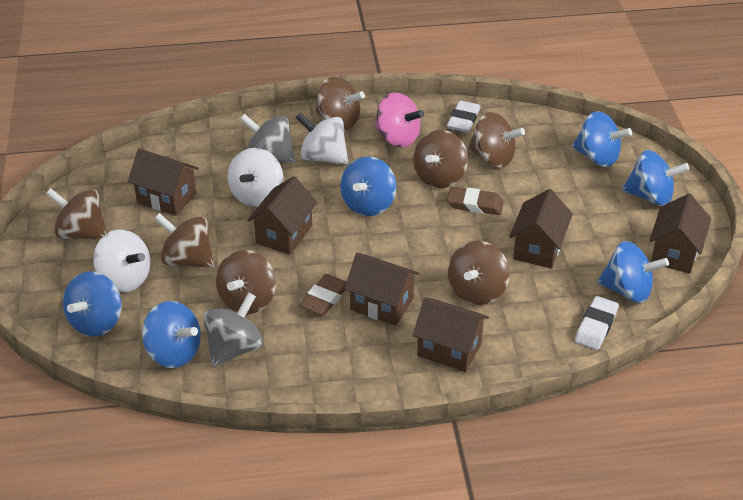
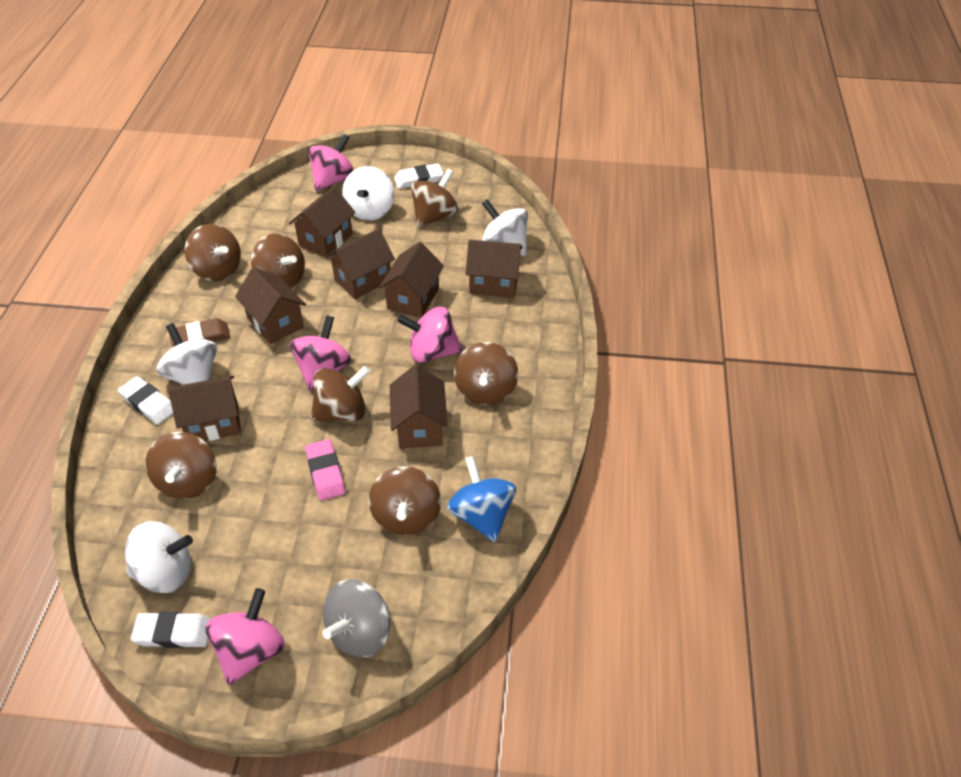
blue spinning top: [63,271,122,337] [142,301,201,368] [340,157,396,216] [572,111,632,167] [597,241,669,303] [622,150,689,206] = 6 -> [447,456,516,542] = 1
brown eraser: [299,274,346,316] [447,187,504,215] = 2 -> [169,318,230,346] = 1
brown house: [128,148,199,216] [247,176,318,255] [344,253,419,326] [413,297,489,372] [509,189,573,269] [649,194,711,273] = 6 -> [168,376,241,441] [235,268,306,344] [289,186,355,258] [326,229,395,299] [379,242,444,318] [390,365,448,449] [466,240,523,297] = 7
grey spinning top: [203,292,263,367] [240,114,296,163] = 2 -> [322,580,390,658] = 1
pink eraser: none = 0 -> [305,439,346,501] = 1
pink spinning top: [375,92,424,148] = 1 -> [205,588,285,685] [289,315,351,391] [308,134,354,191] [397,306,462,363] = 4
white eraser: [447,101,481,133] [575,296,619,350] = 2 -> [118,376,173,425] [131,612,210,648] [394,163,444,189] = 3
white spinning top: [93,229,150,292] [227,148,283,207] [295,112,348,165] = 3 -> [125,521,193,593] [156,323,217,385] [342,166,394,221] [482,199,528,256] = 4

